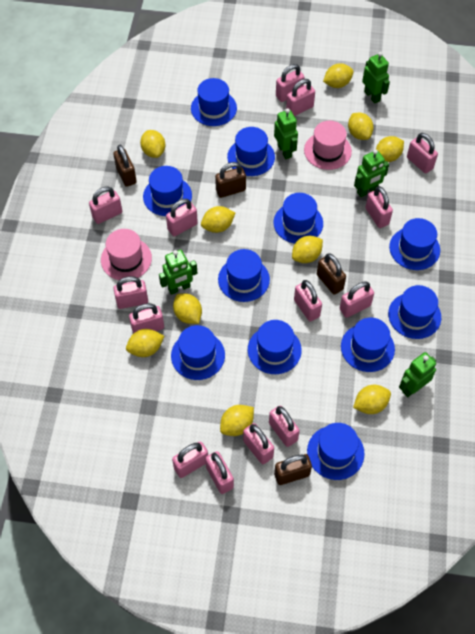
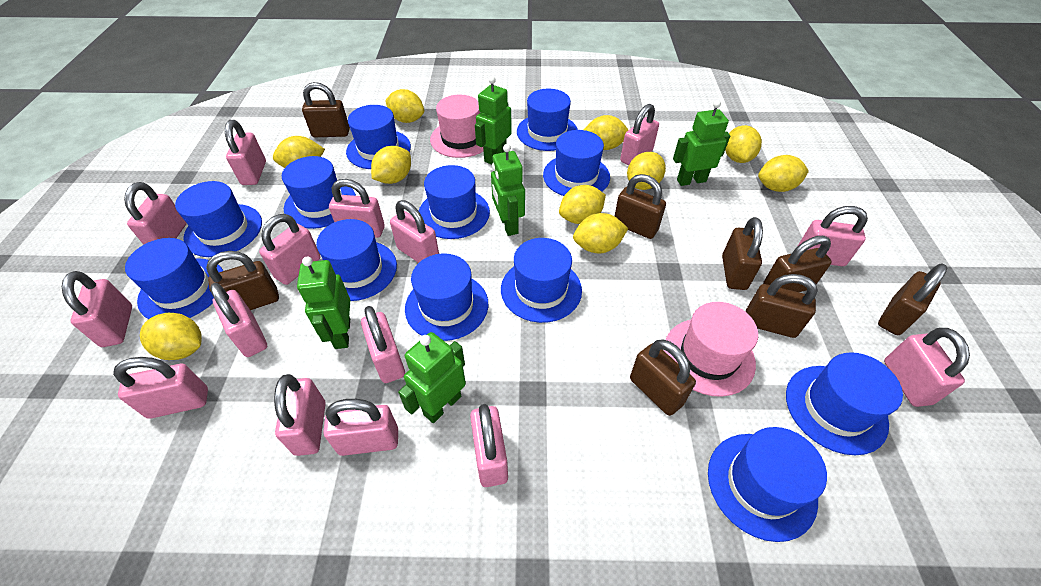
blue hat: [143,166,192,216] [171,325,225,380] [191,78,237,126] [218,249,270,302] [227,127,275,176] [248,320,302,374] [273,193,323,244] [307,423,364,480] [341,318,395,372] [388,285,441,339] [389,218,440,270] = 11 -> [125,238,223,319] [175,181,262,257] [282,156,356,229] [316,219,397,301] [346,105,411,169] [405,253,488,341] [419,165,490,239] [501,238,582,323] [517,89,578,151] [543,130,610,196] [708,427,827,542] [786,352,903,455] = 12
brown padlock: [113,145,137,187] [215,162,246,198] [274,454,312,485] [317,253,346,295] = 4 -> [206,251,279,310] [302,82,350,137] [615,174,666,239] [630,339,696,416] [722,217,763,290] [746,274,818,338] [763,236,832,292] [878,264,947,335] = 8
pink padlock: [89,187,122,224] [113,276,148,309] [129,303,164,334] [166,199,198,236] [172,441,208,478] [205,451,234,494] [243,423,274,464] [269,405,300,447] [276,64,304,102] [286,79,315,116] [294,280,322,322] [340,281,374,318] [365,186,393,228] [407,133,438,173] = 14 -> [62,271,132,347] [113,357,208,419] [124,182,187,245] [210,283,267,357] [225,120,266,185] [259,214,320,285] [274,374,326,456] [323,399,398,456] [329,179,385,238] [361,306,405,383] [390,200,439,263] [470,404,508,487] [620,104,659,166] [797,206,868,266] [884,328,970,407] = 15

